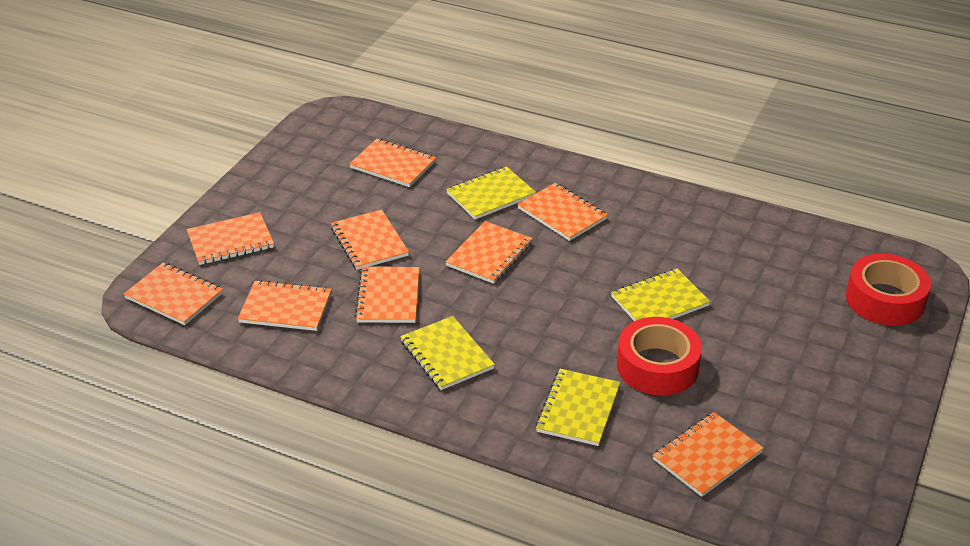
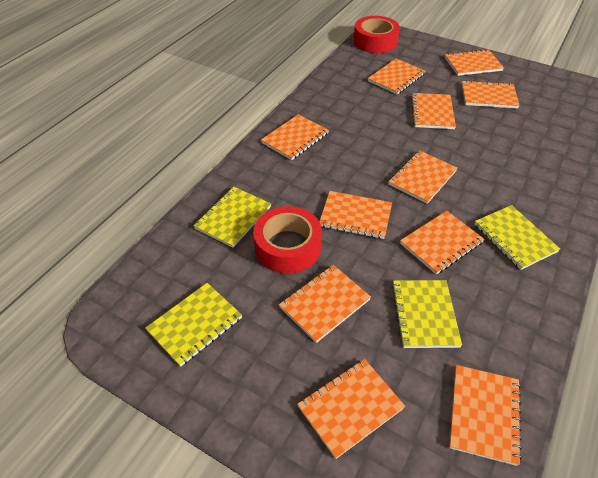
orange notebook: [124,262,223,325] [187,212,274,265] [238,280,332,331] [331,209,409,270] [349,139,436,187] [355,267,419,323] [445,221,533,284] [517,183,608,241] [653,412,764,497] = 9 -> [261,114,329,160] [279,265,371,343] [297,359,405,459] [319,191,392,239] [368,59,426,95] [388,150,457,204] [400,211,484,275] [411,93,456,129] [445,49,504,76] [449,365,522,466] [462,80,520,108] = 11

